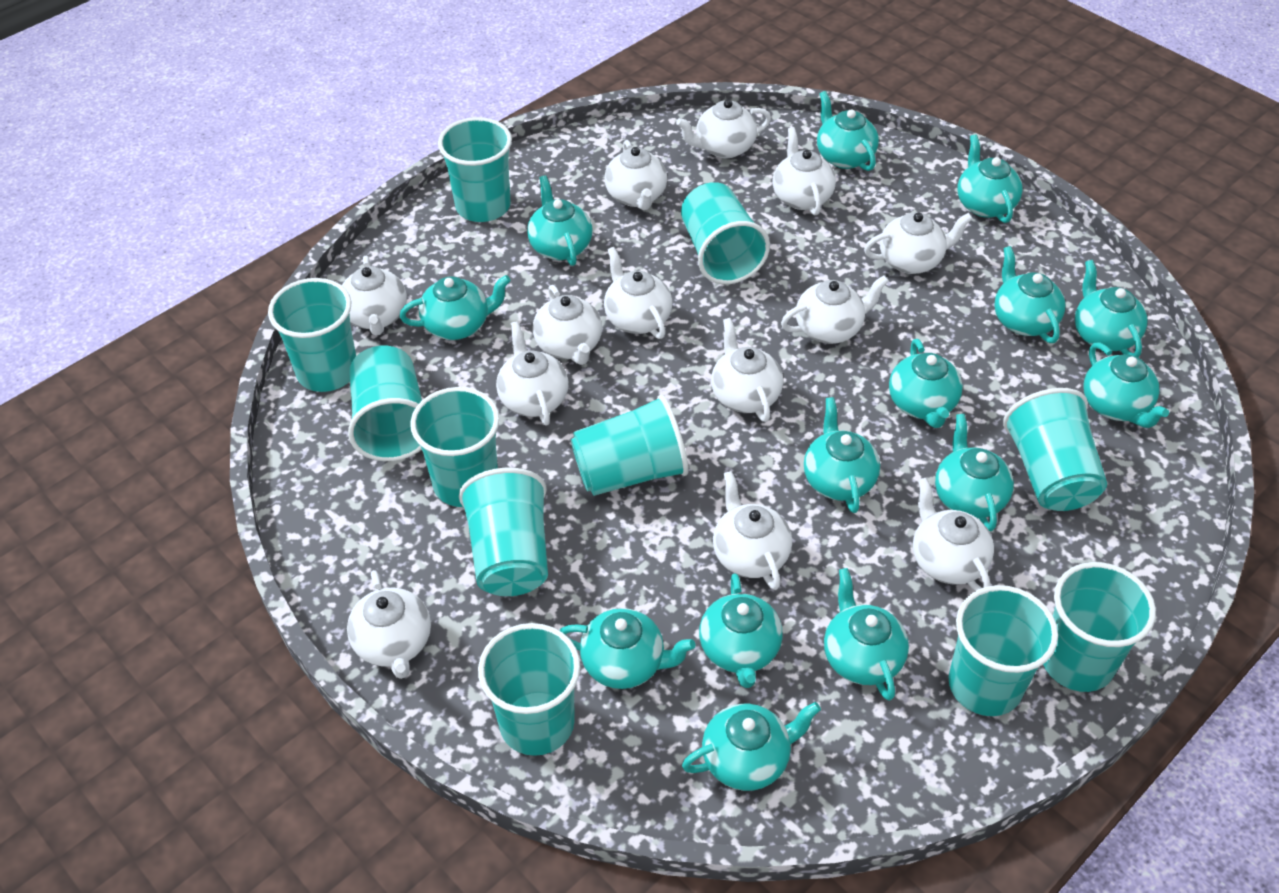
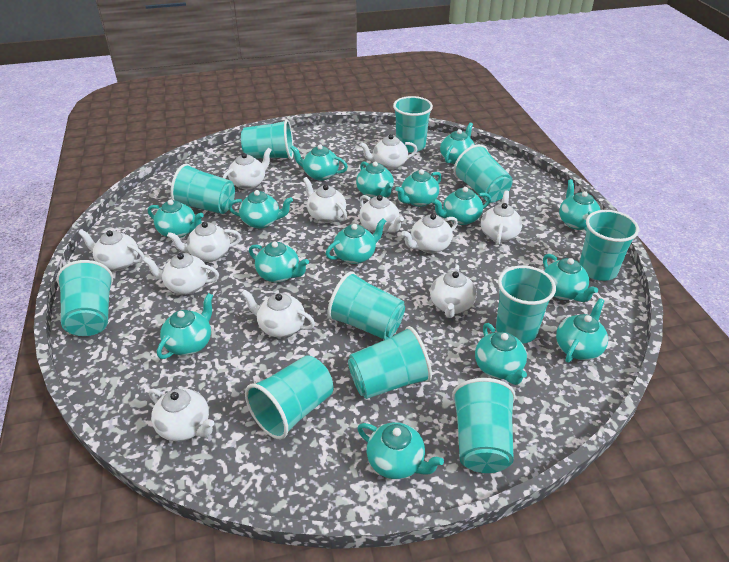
turquoise teapot: [400,275,511,340] [527,175,592,266] [560,608,695,689] [682,702,821,791] [699,573,783,688] [804,397,880,513] [817,91,879,171] [824,568,909,701] [889,339,963,428] [935,414,1014,531] [957,134,1023,223] [994,246,1065,343] [1075,260,1147,357] [1084,342,1169,428] = 14 -> [148,199,204,238] [157,293,213,359] [228,190,293,229] [249,241,309,283] [290,145,348,181] [326,218,386,264] [356,161,394,198] [357,422,444,479] [395,169,442,207] [432,187,491,225] [440,122,475,164] [475,323,527,385] [543,254,598,302] [556,298,608,363] [559,179,601,230] = 15
white teapot: [342,256,407,335] [347,570,431,679] [496,321,568,426] [533,285,602,365] [604,140,667,210] [604,247,672,339] [676,99,771,158] [711,318,783,422] [713,471,792,590] [772,127,836,215] [781,275,889,344] [864,212,973,274] [913,478,994,591] = 13 -> [78,229,145,271] [143,253,219,295] [149,388,214,441] [167,222,241,262] [222,148,272,190] [241,290,315,338] [303,177,347,223] [359,195,404,234] [360,134,417,170] [401,214,458,253] [430,265,477,318] [481,191,522,245] = 12

